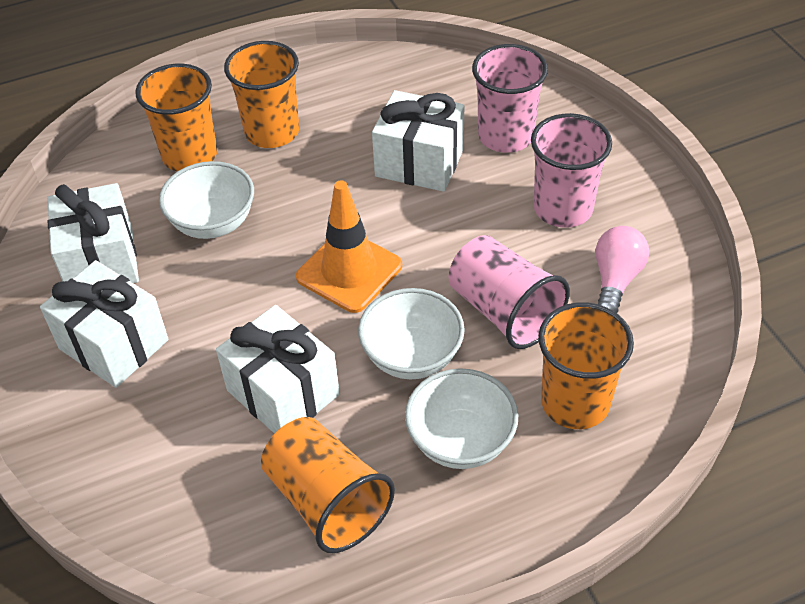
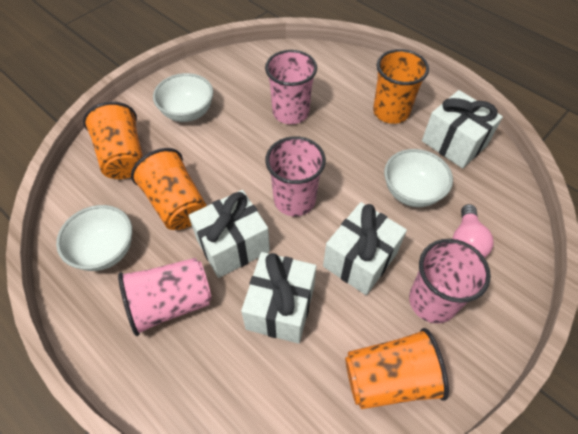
orange traffic cone: [296,180,402,313] = 1 -> none = 0
pink cup: [448,235,570,349] [472,44,548,153] [531,113,612,228] = 3 -> [118,258,212,336] [265,50,317,124] [265,136,326,216] [409,239,491,324] = 4

